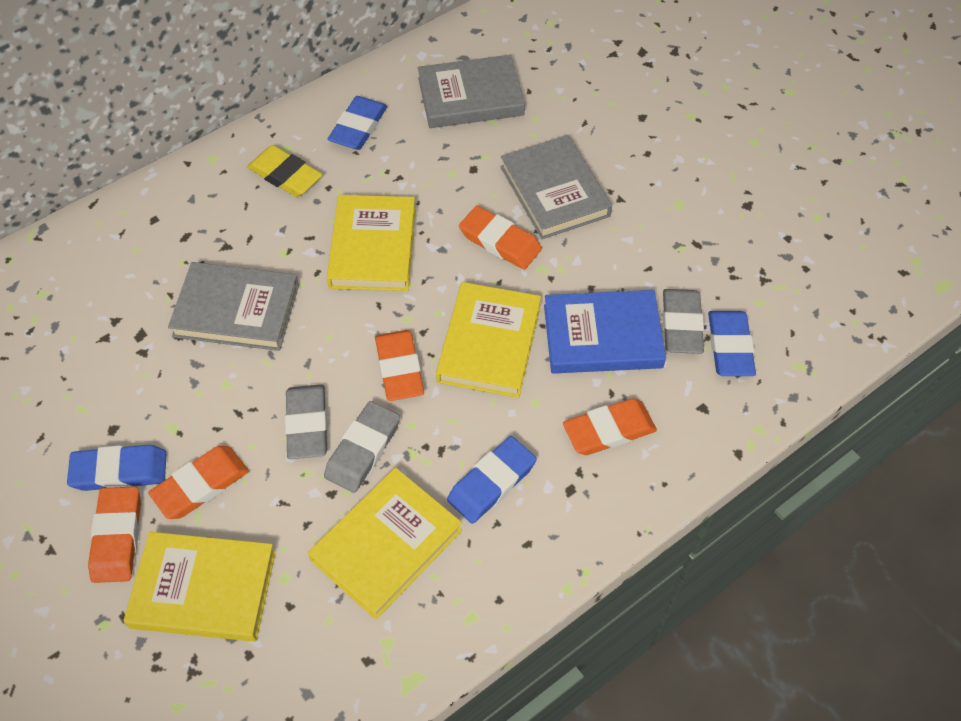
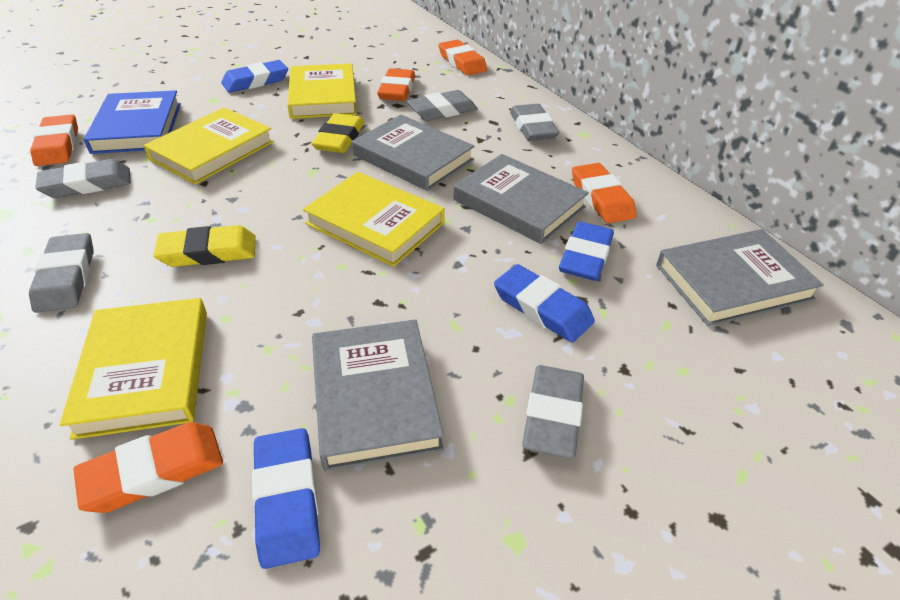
grey book: [168,262,299,351] [418,55,525,128] [500,135,612,239] = 3 -> [312,319,444,471] [352,114,475,191] [453,154,589,244] [656,229,824,326] = 4
grey eraser: [285,384,327,459] [324,401,400,493] [663,289,704,354] = 3 -> [29,233,94,313] [35,159,131,198] [407,90,478,121] [510,104,559,141] [522,365,584,459] = 5
yellow eraser: [247,145,323,197] = 1 -> [154,225,256,267] [312,113,365,153] = 2

